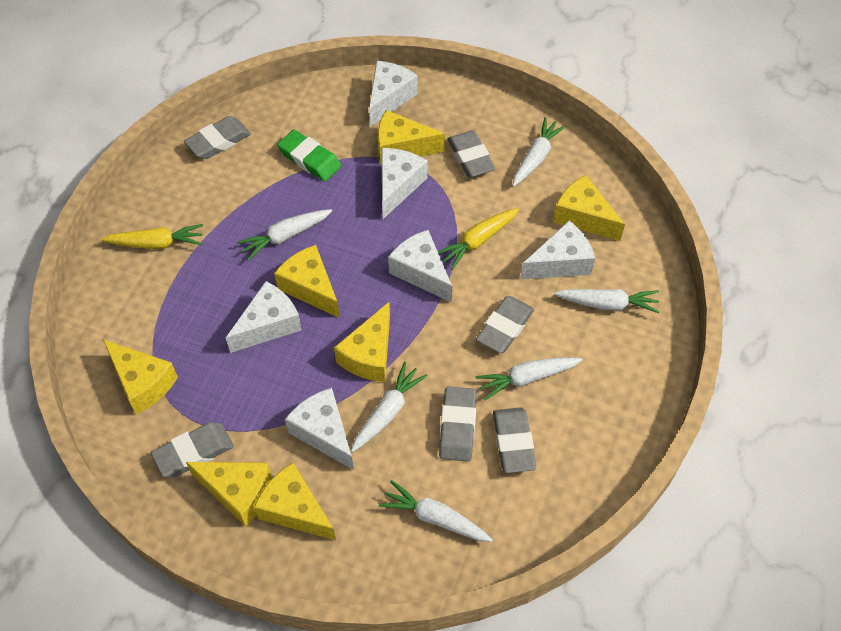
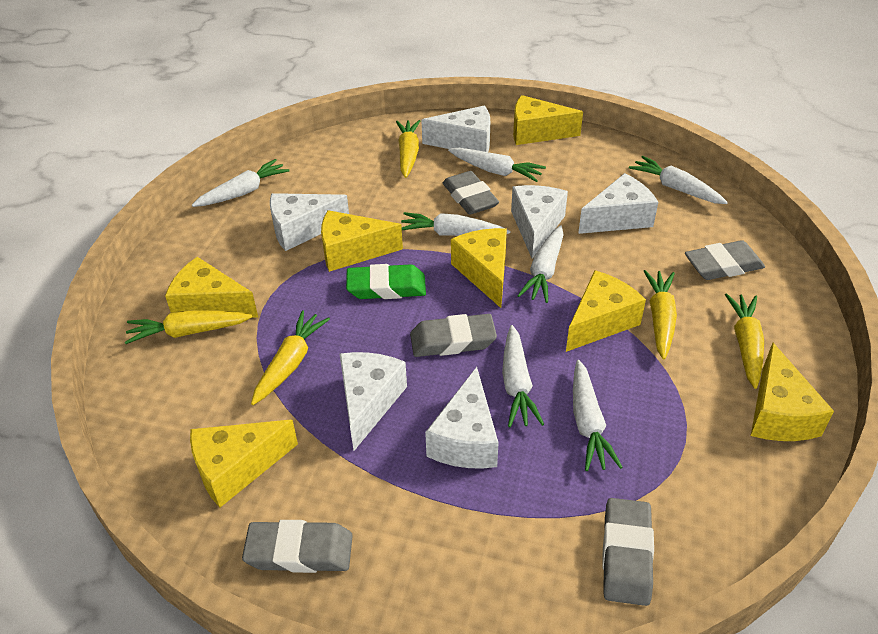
grey eraser: [151,422,234,477] [184,116,251,159] [439,386,477,461] [447,130,496,177] [476,296,534,353] [493,407,536,473] = 6 -> [242,520,353,573] [410,314,497,357] [443,171,499,215] [602,498,654,606] [685,240,765,280] = 5
white carrot: [237,209,332,261] [351,362,428,452] [379,480,493,542] [476,357,583,400] [512,117,567,187] [554,289,660,313] = 6 -> [192,159,290,207] [401,212,511,236] [448,148,546,182] [502,325,544,427] [517,225,564,303] [573,360,623,471] [629,156,728,204] = 7
yellow carrot: [101,224,203,249] [438,208,519,270] = 2 -> [125,310,252,344] [251,310,330,405] [396,120,420,178] [644,270,677,360] [725,293,764,389] = 5

